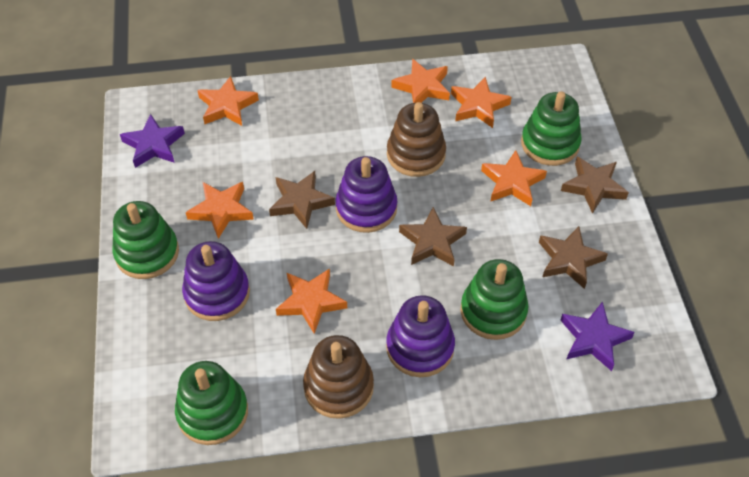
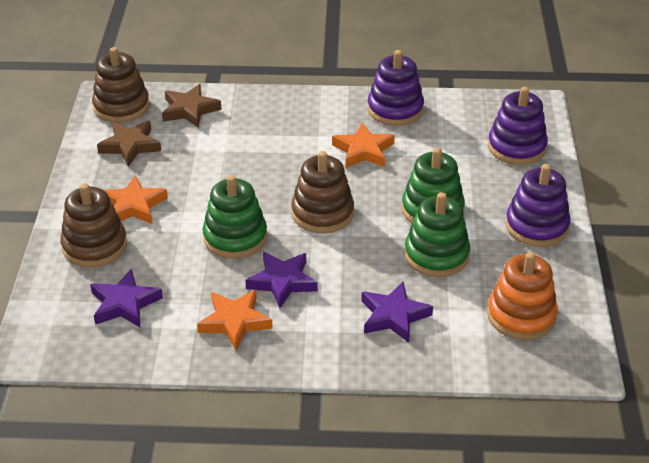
brown stacking toy: [303,335,374,419] [387,102,446,177] = 2 -> [60,183,127,268] [92,47,150,123] [291,151,354,233] = 3
brown star: [269,171,335,229] [399,207,467,266] [539,226,608,289] [561,157,629,214] = 4 -> [97,121,161,167] [162,84,222,128] = 2
green stacking toy: [112,201,179,279] [175,361,248,445] [460,259,528,340] [521,91,582,166] = 4 -> [203,175,267,259] [402,148,465,224] [404,192,470,277] = 3
orange stacking toy: none = 0 -> [487,252,558,340] = 1
orange star: [186,182,254,239] [197,76,259,126] [276,268,347,334] [391,59,450,103] [451,77,511,128] [481,150,547,206] = 6 -> [104,175,168,224] [197,290,273,350] [332,123,395,168] = 3
purple star: [120,114,185,168] [560,301,635,371] = 2 -> [90,269,163,327] [245,252,318,308] [361,282,433,343] = 3

